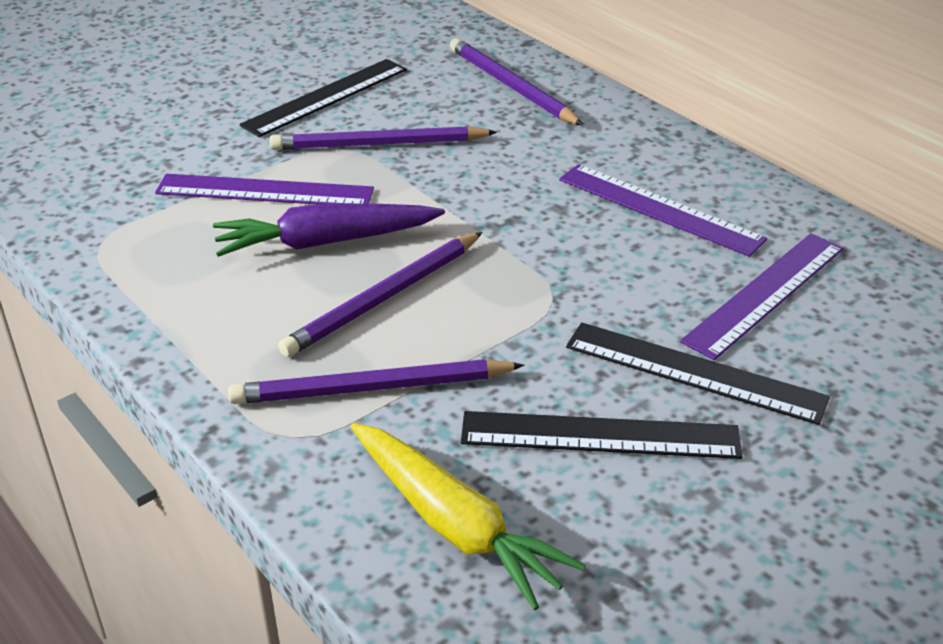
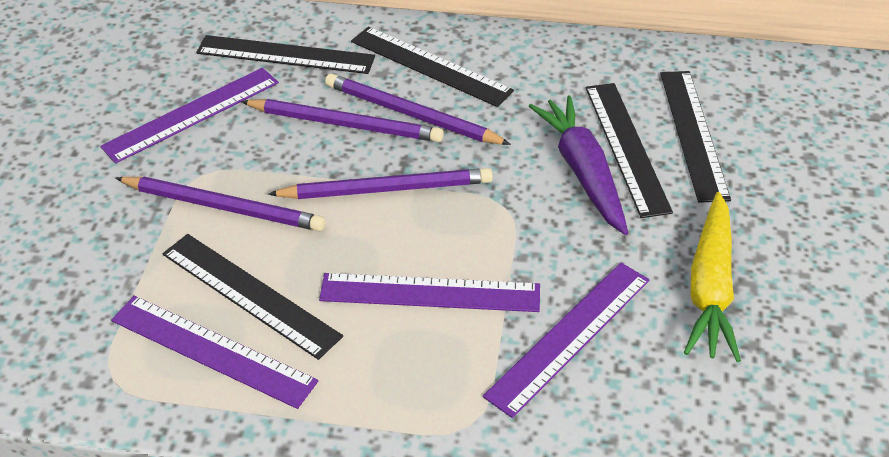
black ruler: [239,59,407,137] [461,411,743,459] [566,323,830,425] = 3 -> [163,234,343,360] [196,35,375,74] [351,27,514,107] [586,83,673,218] [660,71,731,203] = 5
purple ruler: [155,174,374,204] [559,164,767,257] [680,233,843,360] = 3 -> [100,68,279,164] [111,296,318,409] [319,273,540,312] [483,262,650,418] = 4

